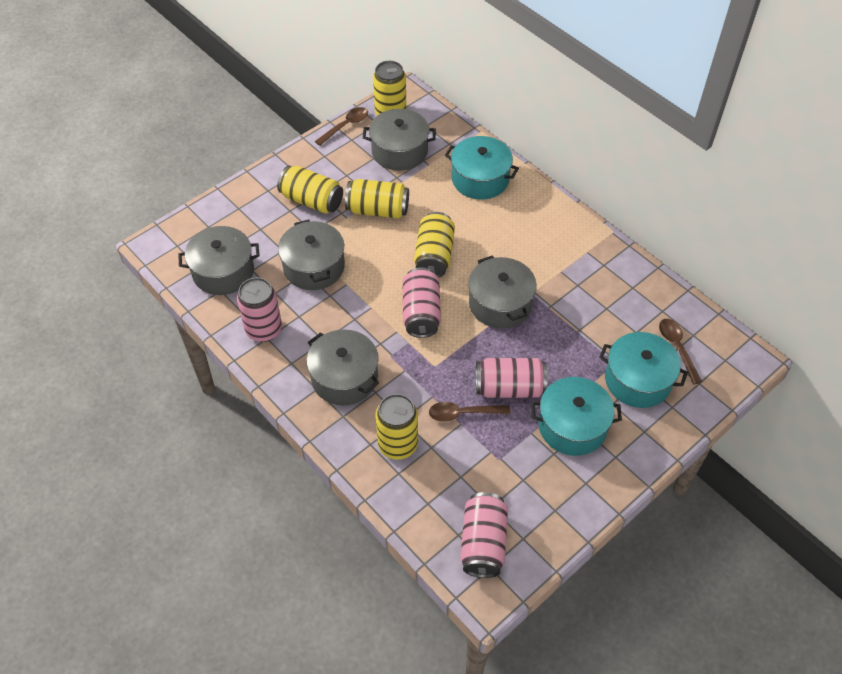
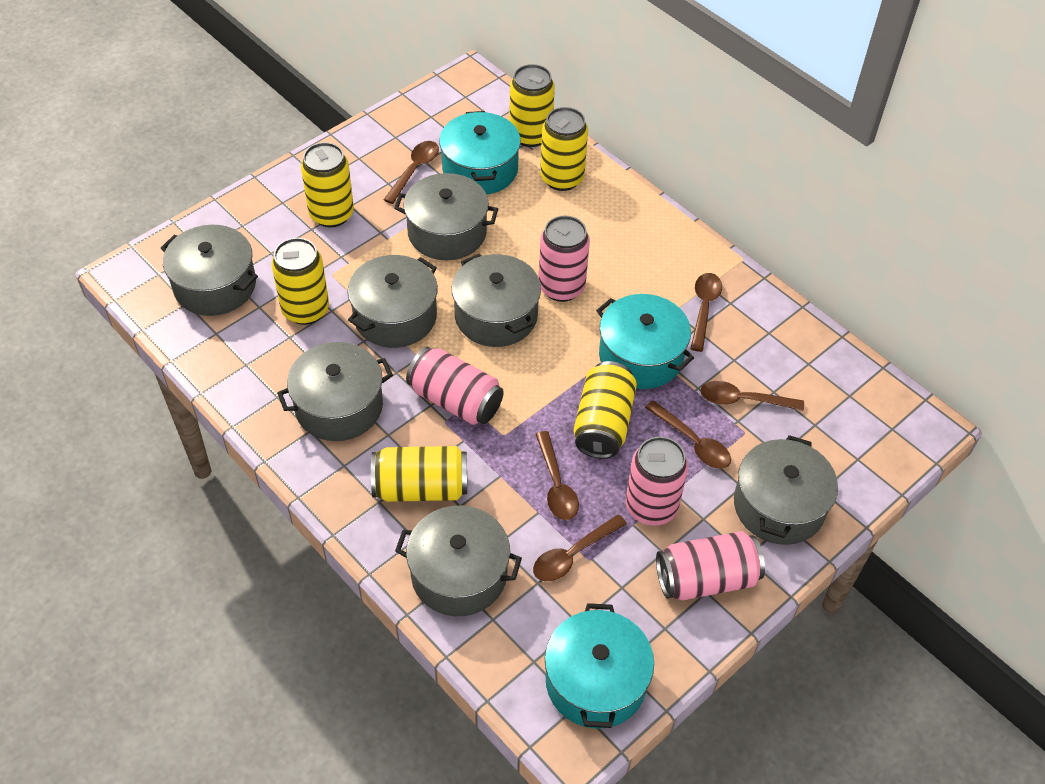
brown spoon: [315,107,368,146] [429,402,510,422] [659,319,702,385] = 3 -> [383,141,439,204] [533,514,627,581] [536,431,579,520] [645,400,731,469] [690,273,722,352] [700,381,804,411] = 6
grey pot: [178,226,260,295] [278,220,345,290] [307,329,379,405] [363,109,436,171] [468,256,537,329] = 5 -> [161,225,258,316] [277,342,393,441] [348,255,438,348] [394,173,498,260] [395,506,522,616] [452,254,541,347] [734,435,838,545] = 7
yellow can: [277,165,343,214] [345,179,409,218] [373,61,406,116] [376,394,418,460] [414,212,455,278] = 5 -> [271,238,329,325] [301,142,354,227] [371,446,467,502] [509,64,555,147] [540,107,588,191] [574,361,637,459] = 6

